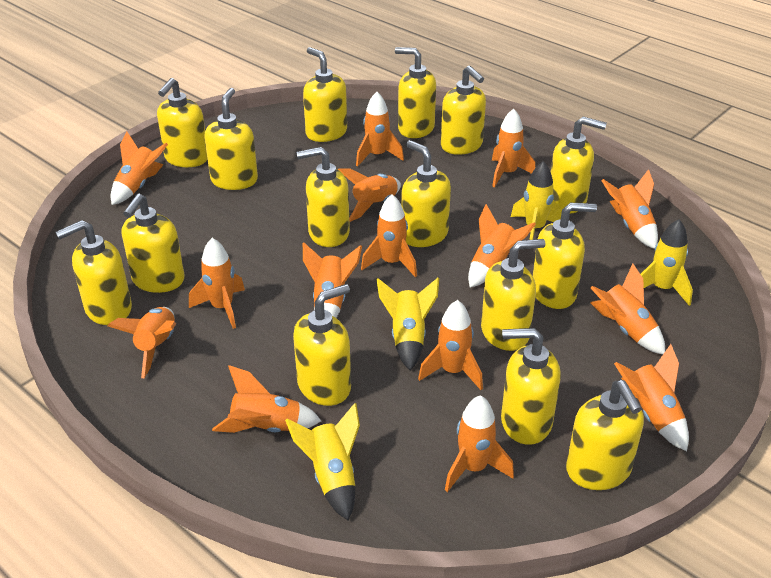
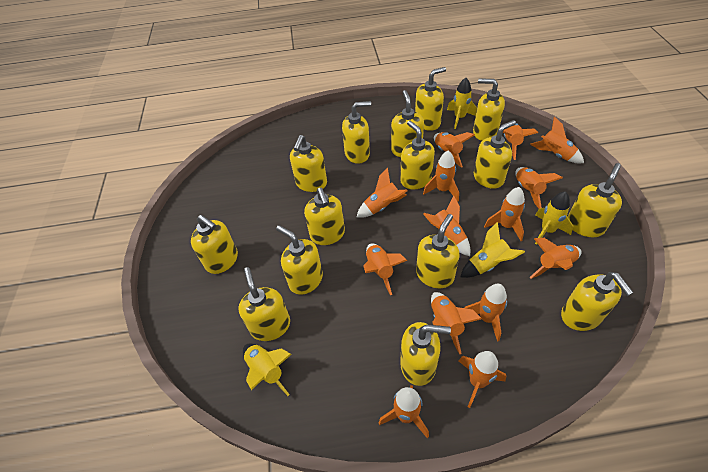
orange rocket: [108,307,176,378] [111,131,168,205] [189,238,245,329] [212,365,321,433] [303,243,362,318] [338,168,401,222] [356,92,404,167] [361,194,417,277] [418,300,483,390] [445,395,514,492] [468,204,536,288] [492,109,535,188] [590,263,665,354] [601,169,658,249] [614,344,689,451] = 15 -> [357,168,407,218] [364,243,407,295] [379,385,429,438] [423,151,459,201] [423,196,470,256] [431,292,482,354] [434,132,475,168] [459,351,506,408] [465,284,507,341] [484,187,525,241] [503,123,538,160] [515,167,563,209] [530,116,584,163] [530,238,581,279] = 14

